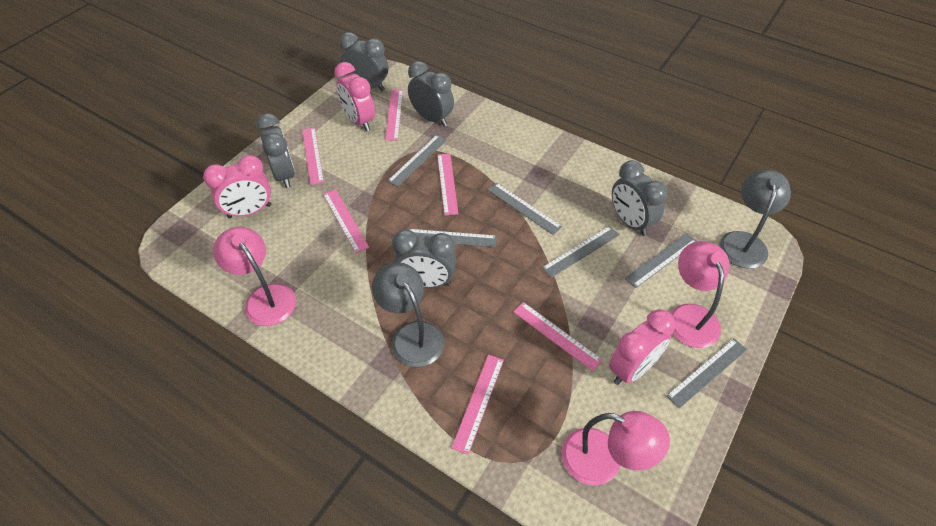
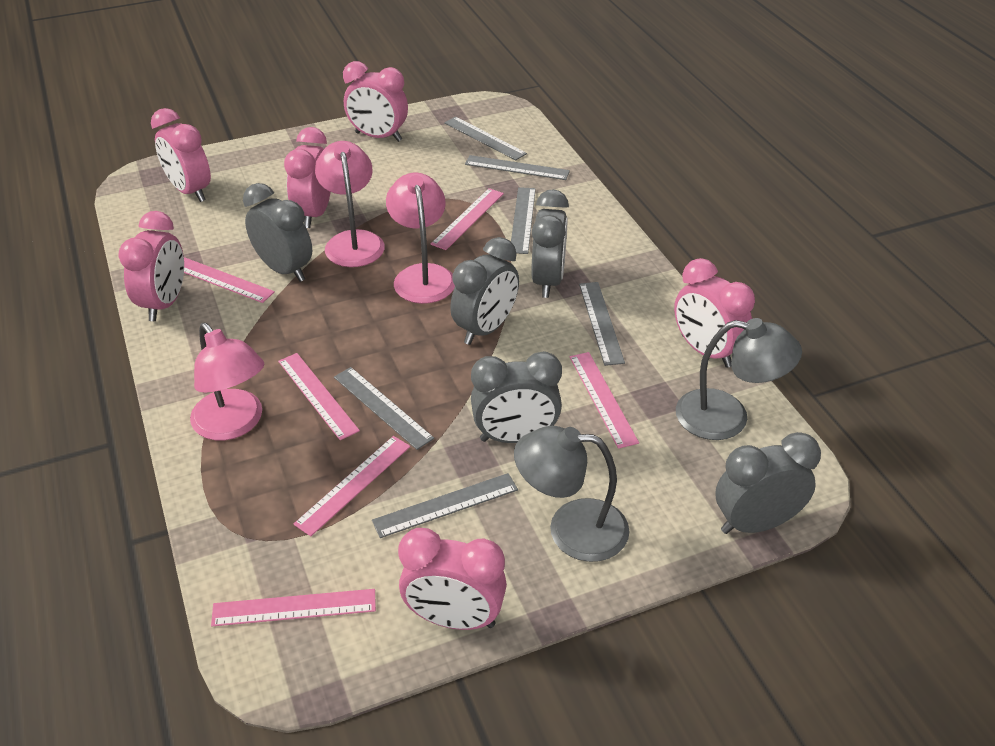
pink clock: [203,155,271,218] [334,62,375,131] [609,309,675,385] = 3 -> [118,211,184,321] [151,108,211,202] [284,127,331,228] [343,61,408,142] [398,528,507,630] [674,258,755,368] = 6

